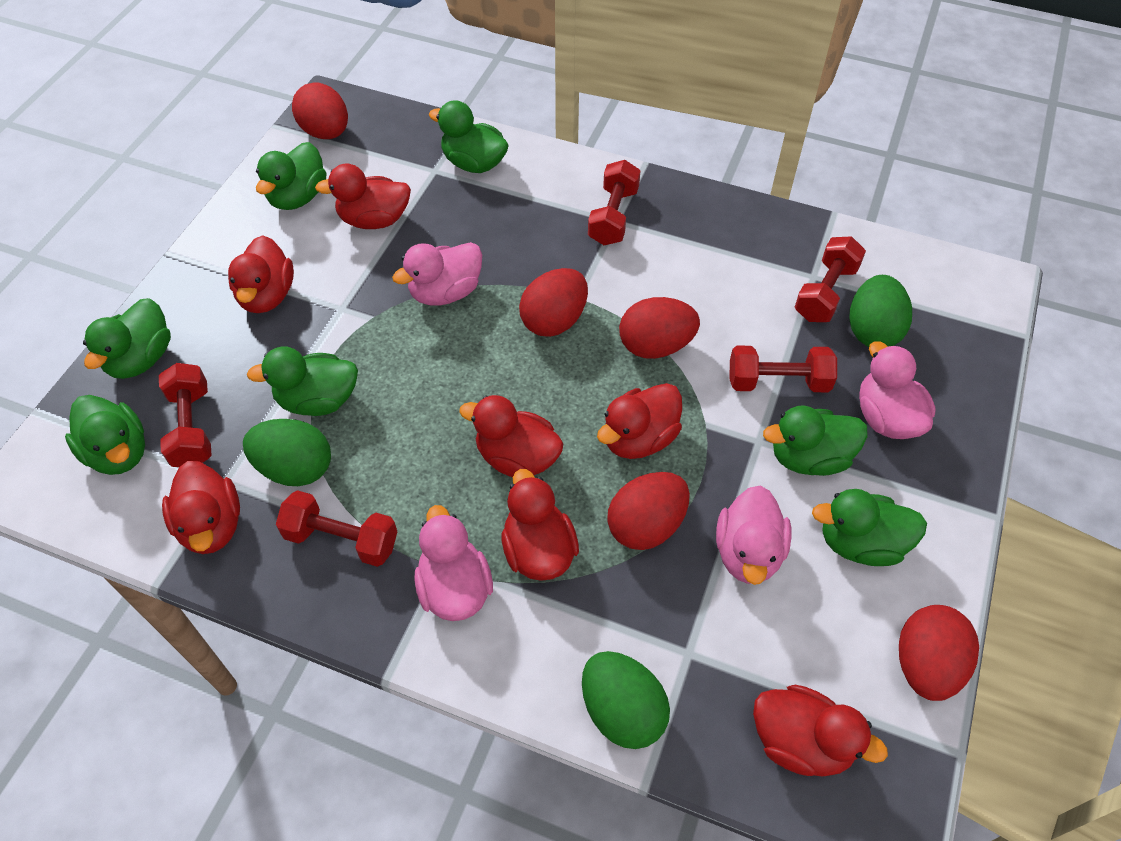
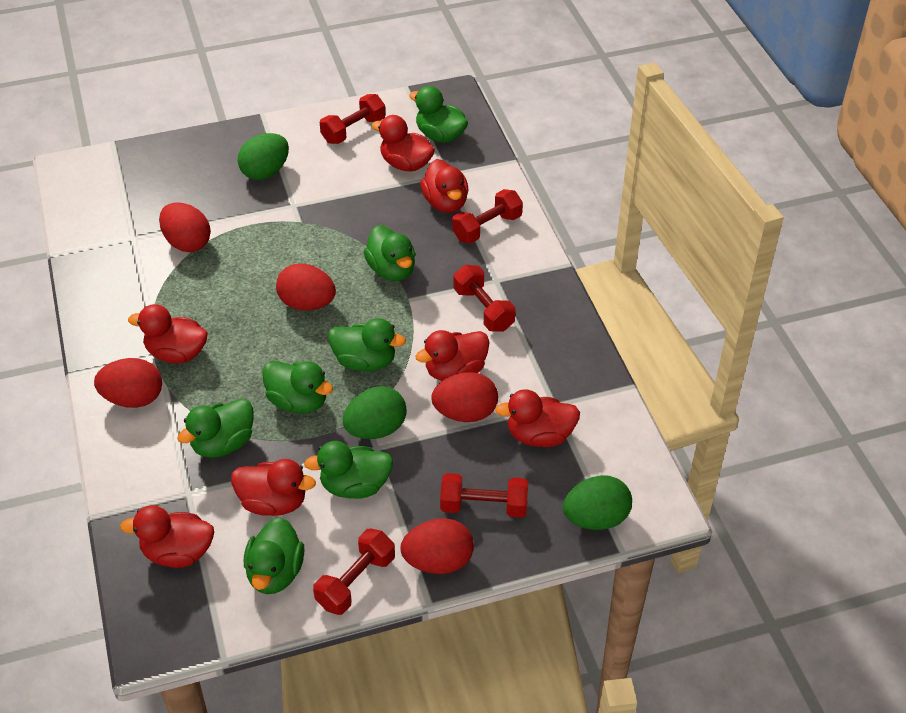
pink duck: [392,242,482,306] [414,505,493,621] [716,486,792,585] [859,341,936,439] = 4 -> none = 0

